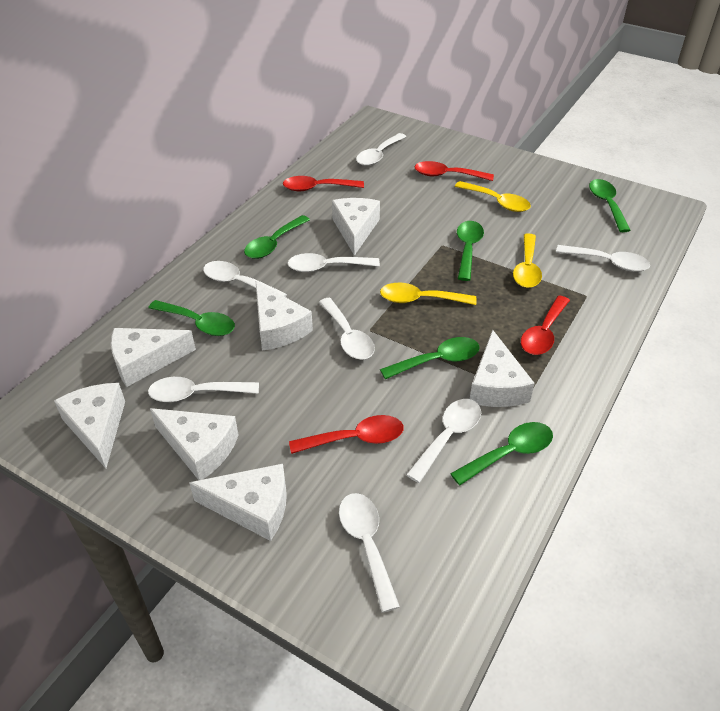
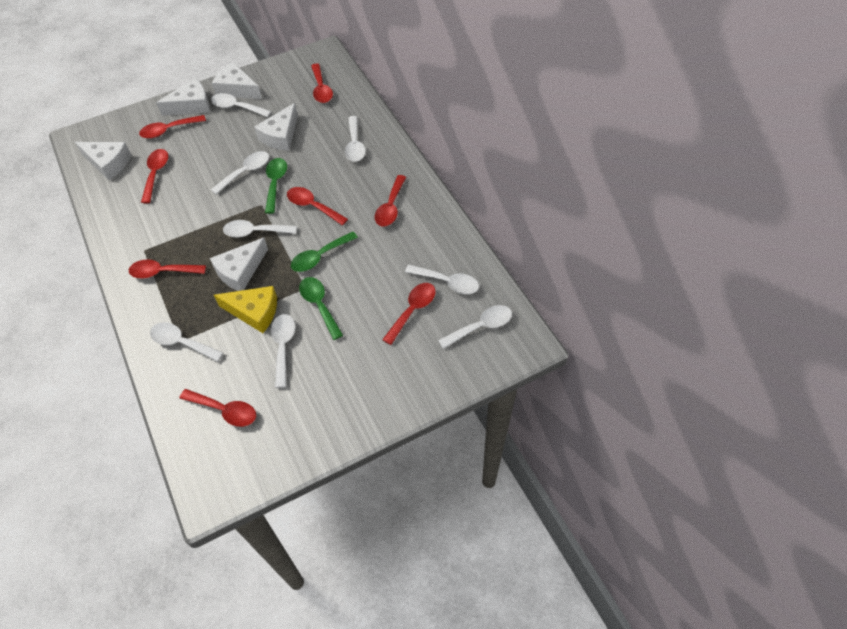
green spoon: [148,300,235,336] [244,215,310,259] [380,337,480,379] [450,422,553,485] [457,221,484,281] [589,179,631,232] = 6 -> [265,158,287,214] [291,231,358,272] [299,277,343,340] = 3
red spoon: [283,176,364,191] [289,415,404,454] [414,161,494,181] [521,295,570,355] = 4 -> [129,259,206,279] [139,115,206,139] [141,149,169,203] [179,389,256,427] [287,187,348,226] [311,63,333,103] [375,175,406,226] [382,283,436,345] = 8
white cheese: [54,383,125,468] [111,328,196,387] [150,408,238,480] [189,464,287,541] [256,281,313,351] [332,198,380,256] [470,330,535,407] = 7 -> [75,142,131,180] [156,78,210,116] [210,238,268,291] [212,62,262,99] [254,103,298,151] = 5
yellow cheese: none = 0 -> [214,286,277,333] = 1
yellow spoon: [380,283,477,305] [455,181,531,212] [513,233,542,288] = 3 -> none = 0

